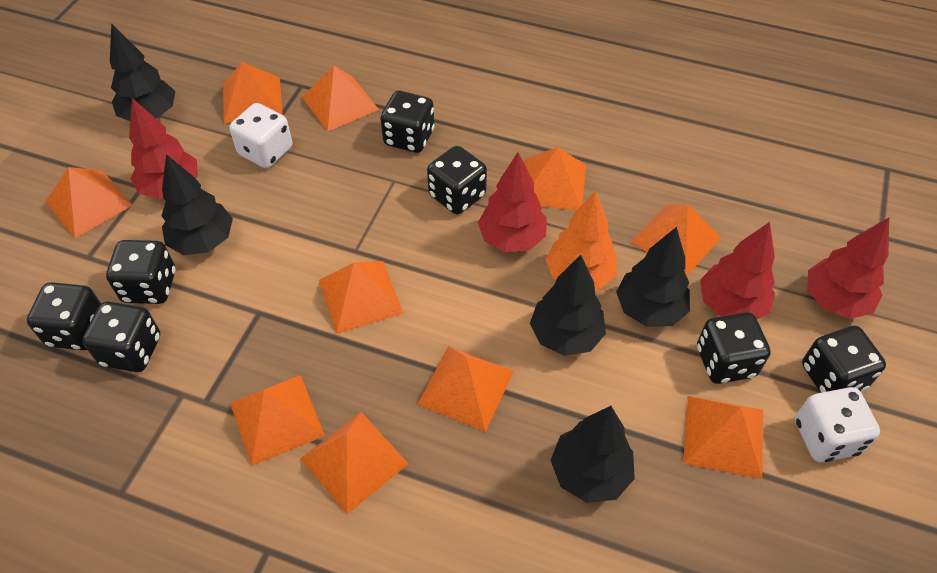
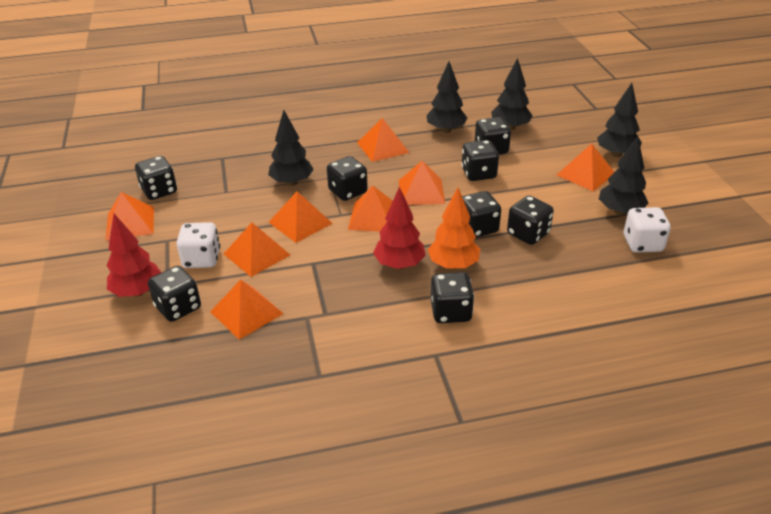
black dice: [27,282,101,350] [82,302,160,372] [106,240,175,304] [380,91,435,153] [427,146,487,214] [697,312,770,384] [802,326,886,393] = 7 -> [135,156,177,200] [148,266,201,322] [327,156,368,201] [431,272,474,323] [461,140,499,181] [462,191,501,238] [475,117,511,154] [507,196,554,245] = 8
orange pyramid: [46,167,133,238] [223,62,283,123] [230,375,325,466] [300,412,409,514] [302,66,379,132] [319,261,403,334] [417,346,514,432] [525,147,586,211] [631,204,721,276] [683,396,763,479] = 10 -> [105,192,154,241] [210,280,284,340] [224,222,290,277] [269,191,333,243] [348,186,393,232] [357,118,409,162] [399,161,445,205] [557,144,614,191] = 8
red tree: [129,98,198,199] [478,152,547,252] [700,222,775,319] [807,218,889,319] = 4 -> [107,214,162,297] [373,187,426,269] = 2

